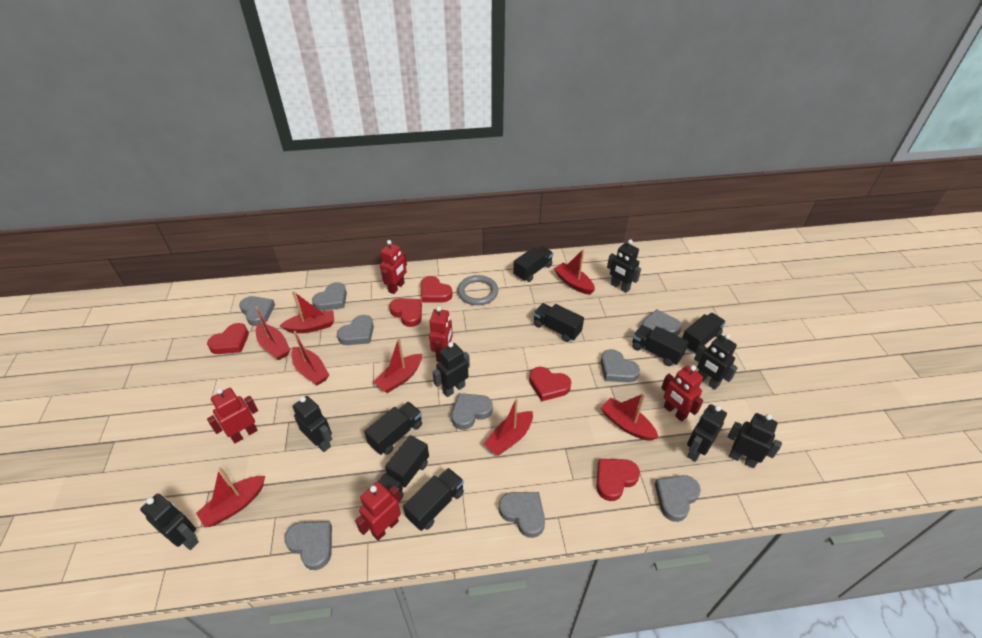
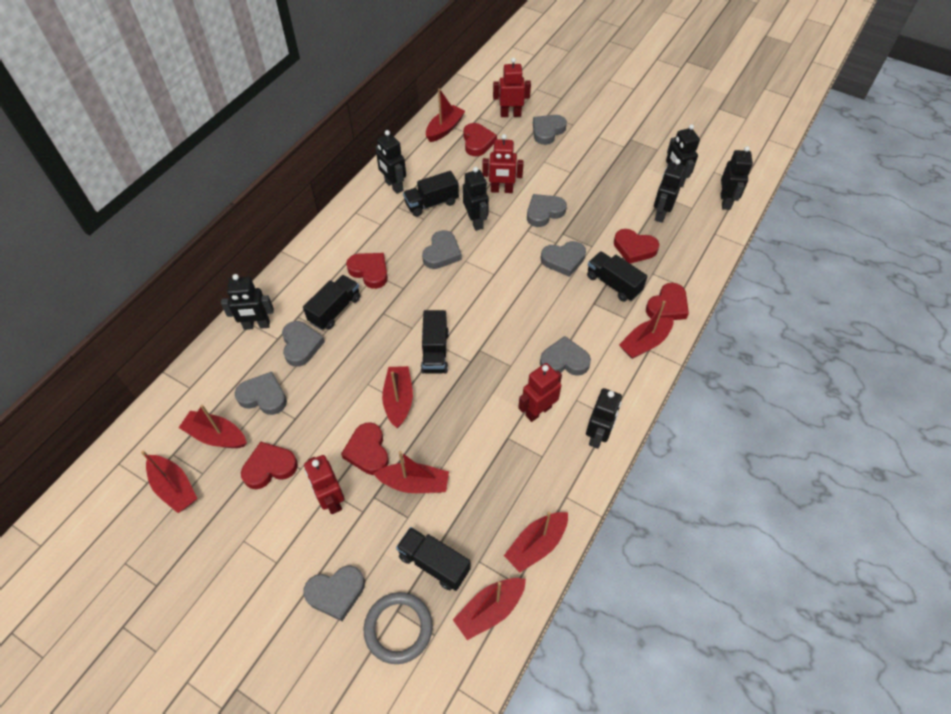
black truck: [364,401,422,455] [378,435,429,499] [403,468,464,531] [513,246,553,282] [533,303,584,342] [632,325,689,366] [682,313,726,353] = 7 -> [303,275,360,330] [396,527,471,591] [403,171,459,217] [421,310,449,373] [587,251,648,302] = 5
grey heart: [239,296,275,326] [284,521,332,570] [312,282,347,311] [337,315,374,345] [451,393,493,430] [499,492,545,538] [601,349,640,383] [642,309,682,336] [655,475,701,522] = 9 -> [235,372,287,415] [282,321,325,367] [304,566,365,621] [422,230,462,269] [527,194,567,227] [533,115,567,145] [540,336,591,376] [541,241,586,277] = 8
red heart: [207,323,249,354] [389,298,422,327] [420,276,453,303] [529,367,571,401] [597,459,640,501] = 5 -> [241,442,298,489] [341,422,389,475] [346,253,388,289] [463,123,497,156] [614,229,659,264] [646,283,689,320] = 6
red robot: [207,388,258,443] [355,482,401,541] [380,240,407,294] [429,306,453,362] [661,365,703,422] = 5 -> [304,455,345,514] [482,134,524,193] [493,58,531,117] [518,363,562,422] = 4

